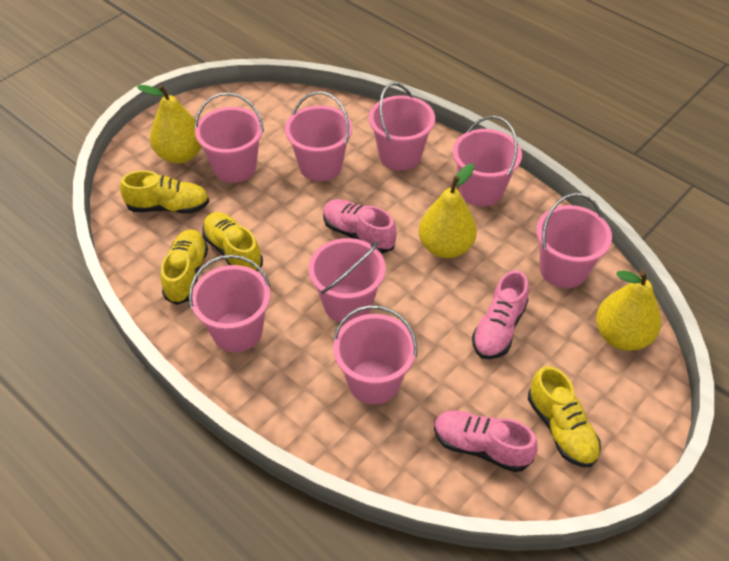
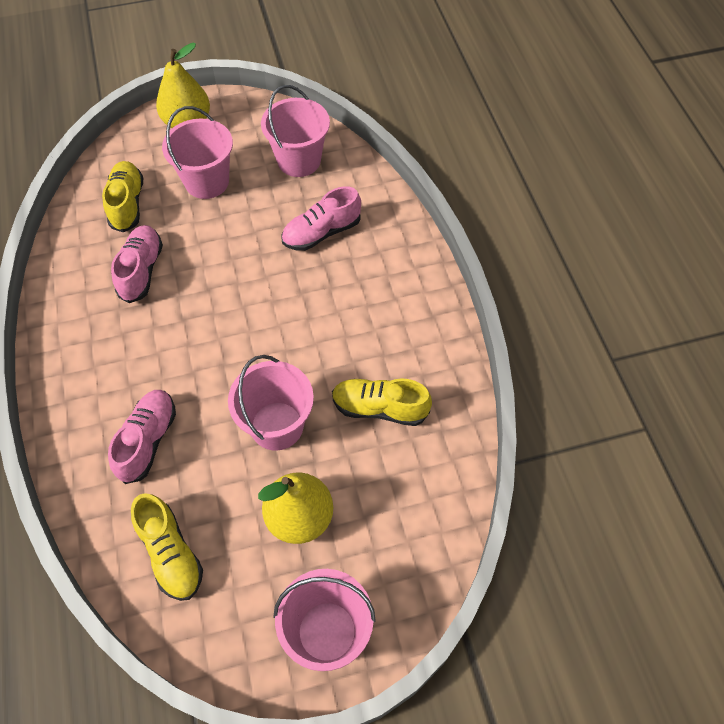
pink bucket: [189,255,270,352] [194,92,264,183] [285,91,352,181] [308,238,386,323] [333,305,417,405] [369,83,435,171] [453,116,522,206] [536,193,612,288] = 8 -> [162,106,233,199] [228,355,314,451] [261,85,330,177] [273,569,376,671] = 4
yellow pear: [137,85,202,164] [419,164,477,258] [596,270,661,351] = 3 -> [156,43,210,128] [258,472,333,544] = 2
yellow shoe: [120,170,209,214] [161,229,208,305] [202,212,263,272] [528,366,601,467] = 4 -> [102,161,143,232] [131,493,203,601] [332,379,432,426] = 3

